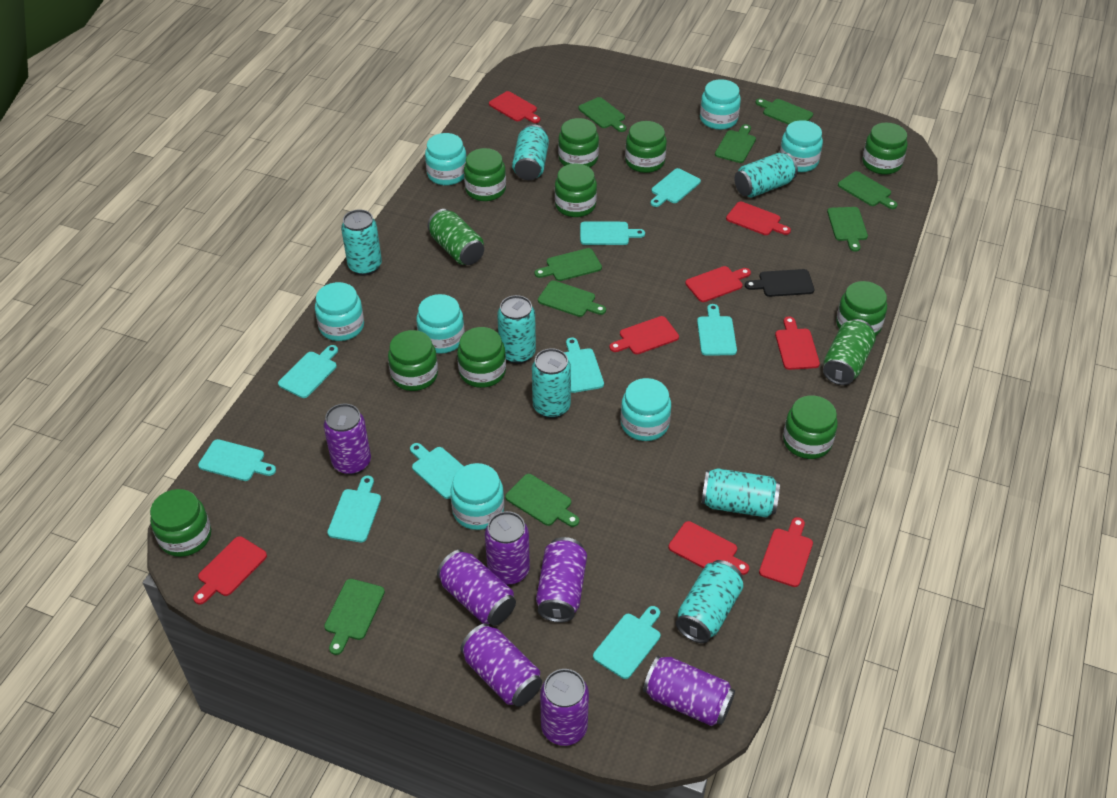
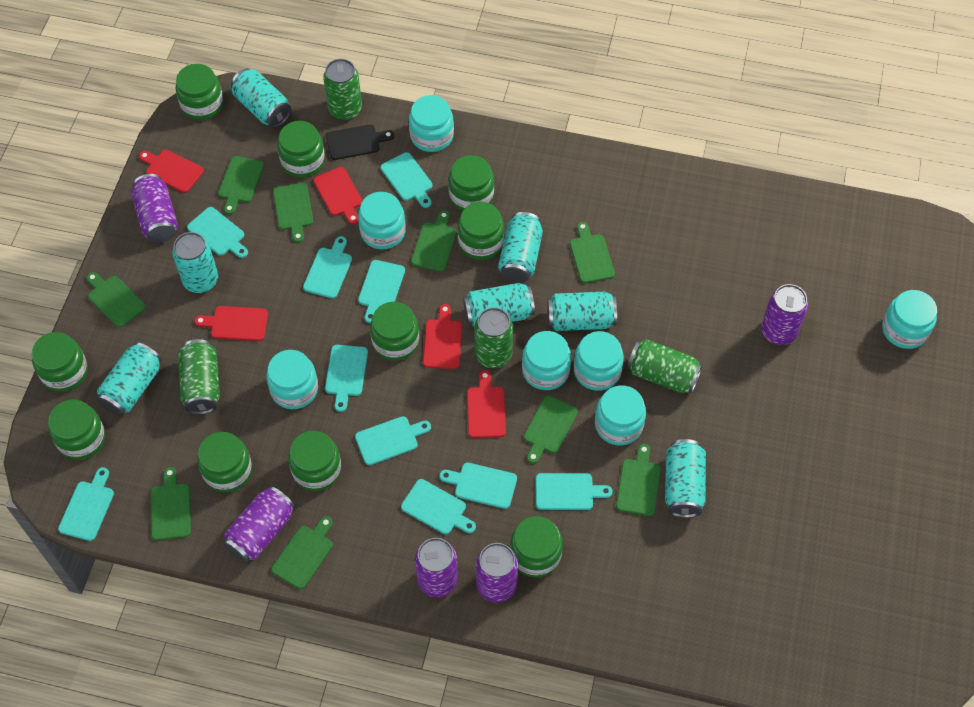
green can: [427,209,484,265] [823,319,876,385] = 2 -> [178,339,220,415] [323,59,362,121] [475,307,513,368] [627,339,703,394] = 4
purple can: [324,404,371,475] [437,550,516,626] [460,624,542,707] [485,511,530,585] [536,537,587,622] [540,669,589,746] [643,656,735,726] = 7 -> [132,174,178,243] [223,486,295,563] [415,538,458,597] [476,543,518,602] [761,284,808,345] = 5
red cutting board: [193,536,267,604] [489,91,540,123] [609,316,679,354] [669,521,749,575] [685,266,751,302] [726,202,791,235] [759,517,813,587] [775,317,820,370] = 8 -> [139,150,204,193] [194,306,268,341] [313,167,363,225] [423,304,462,369] [467,370,506,438] = 5
turquoise cutting board: [198,439,276,481] [278,345,338,398] [327,476,381,542] [410,443,464,499] [564,338,604,393] [580,221,645,245] [593,606,660,679] [651,168,701,207] [697,304,737,356] = 9 -> [58,467,114,541] [187,207,248,258] [303,236,352,299] [325,345,368,412] [355,416,431,465] [358,260,405,323] [381,152,432,208] [401,479,476,534] [440,463,517,509] [536,473,613,510] = 10

